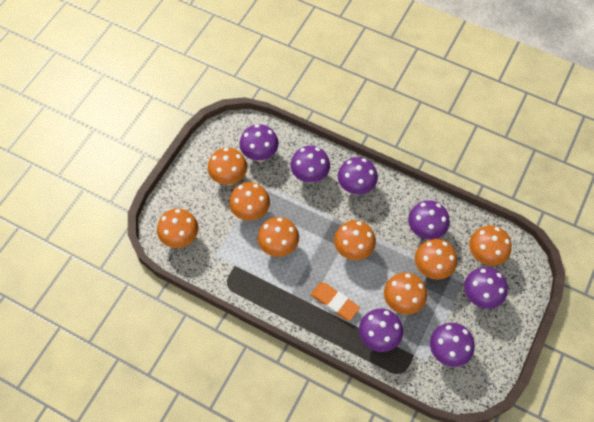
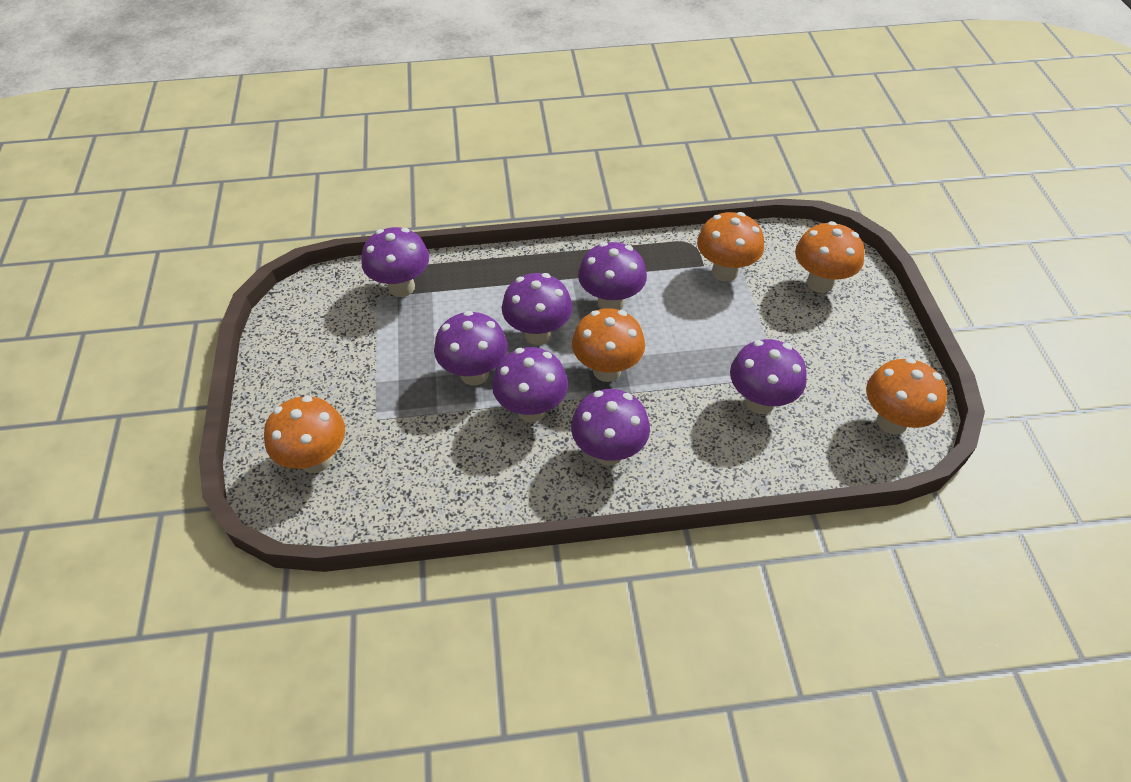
orange eraser: [310,282,360,321] = 1 -> none = 0
orange mushroom: [157,209,198,248] [208,148,247,185] [229,182,270,220] [257,217,299,257] [334,220,376,260] [384,272,427,315] [415,239,457,279] [469,225,512,266] = 8 -> [264,396,345,473] [572,308,645,382] [697,212,764,282] [795,221,865,293] [866,358,947,434] = 5

